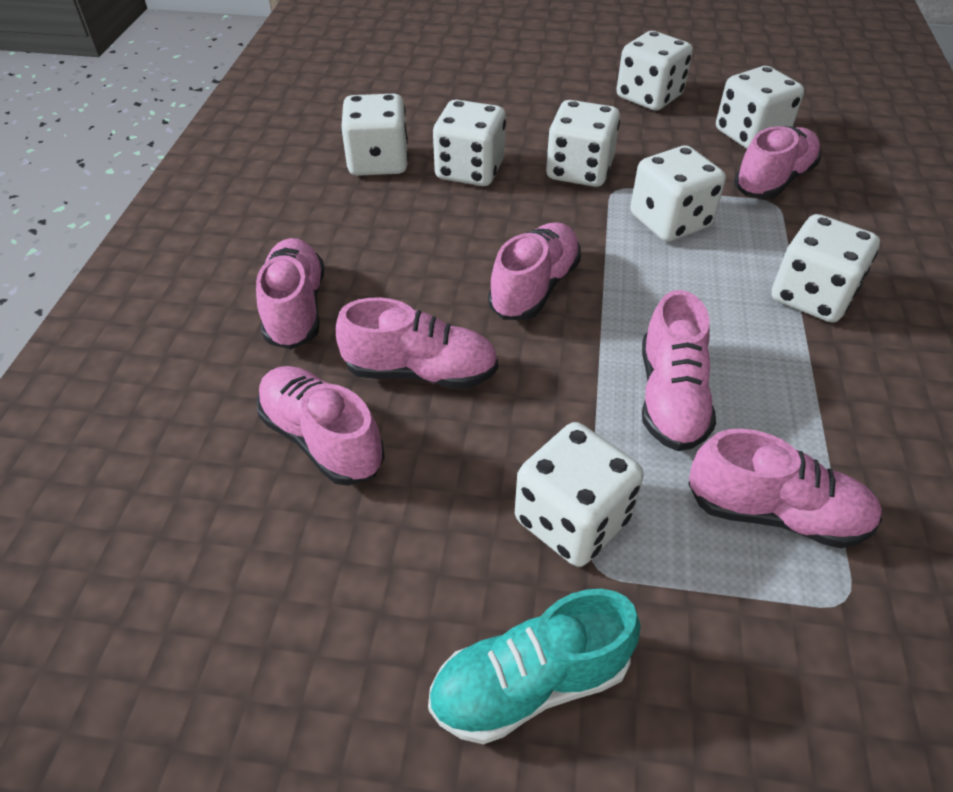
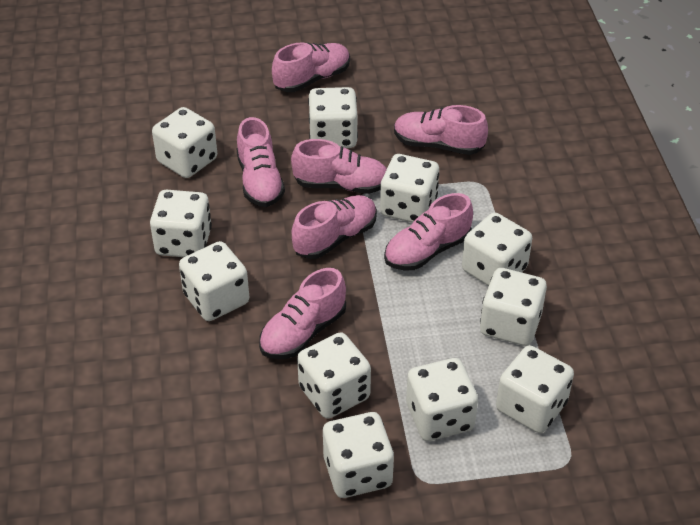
turquoise shoe: [428,589,641,744] = 1 -> none = 0
white dice: [341,94,408,176] [433,100,506,186] [515,422,644,567] [546,100,620,187] [617,31,693,111] [630,145,726,242] [716,66,804,149] [772,214,880,323] = 8 -> [150,190,212,257] [152,107,217,178] [179,241,249,321] [297,332,371,419] [308,87,358,148] [323,412,394,498] [380,154,439,223] [406,358,478,441] [462,212,532,286] [480,268,547,346] [496,345,574,433] = 11

